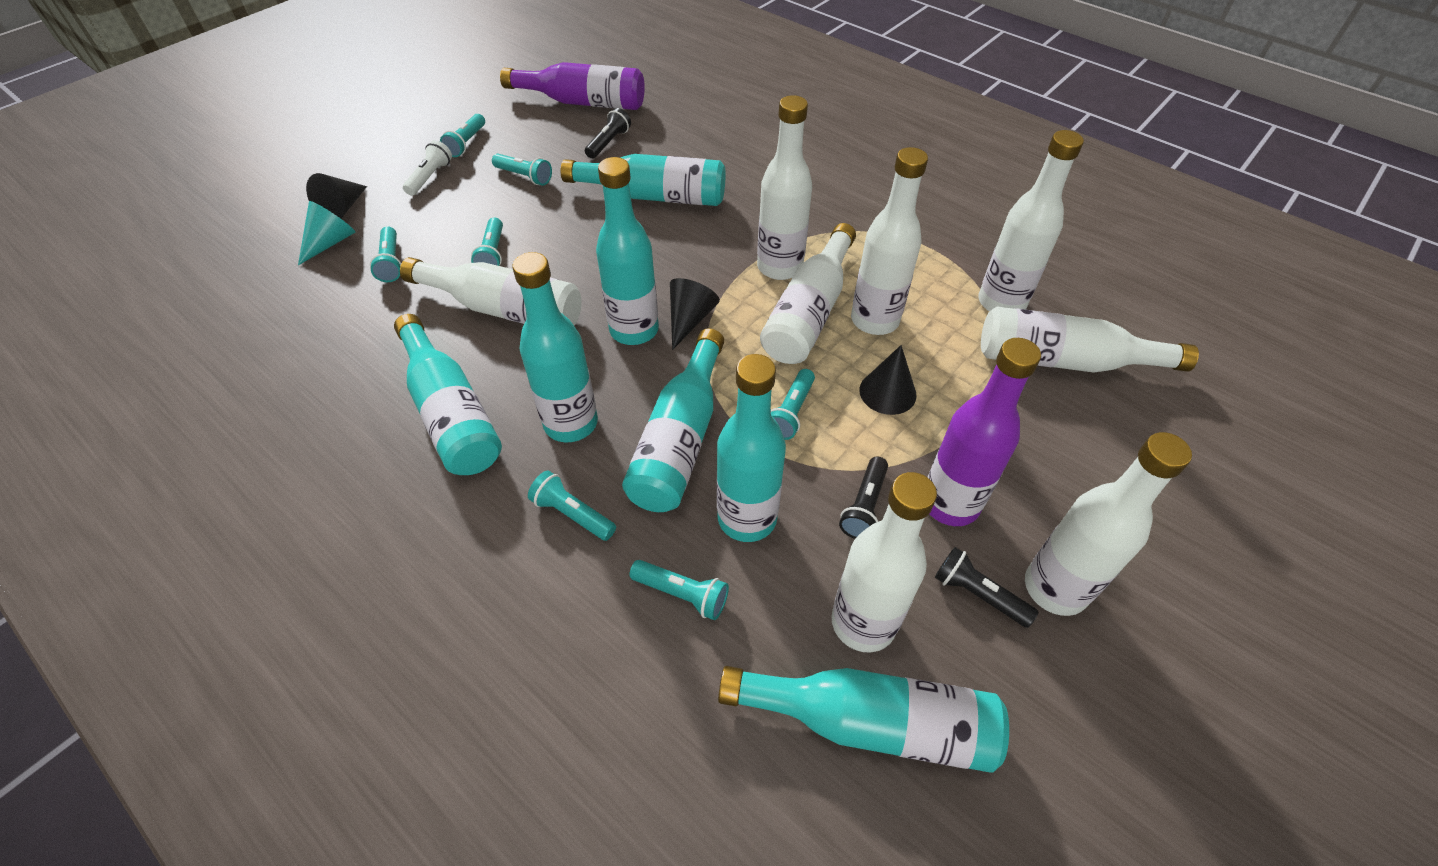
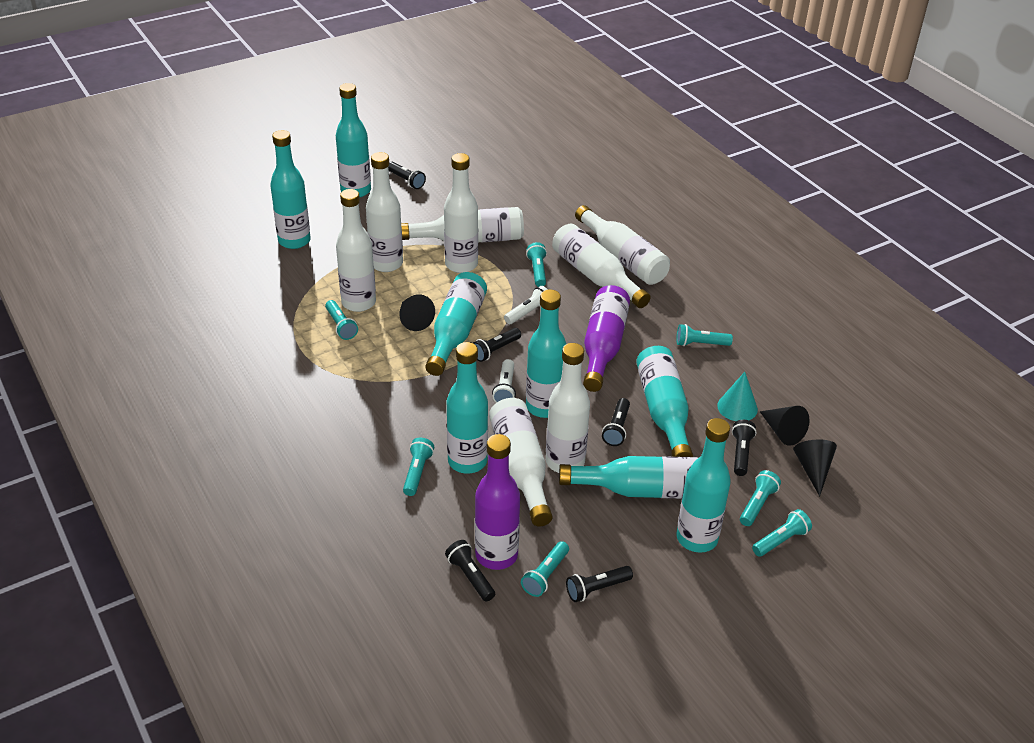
black flashlight: [585,108,631,159] [839,456,888,539] [935,547,1038,628] = 3 -> [388,162,426,189] [445,540,495,602] [473,328,521,362] [566,566,633,602] [602,398,630,446] [732,420,757,476] = 6
turquoise bottle: [394,314,502,475] [512,252,598,442] [561,154,726,206] [596,157,659,345] [622,328,724,512] [717,354,786,542] [718,666,1009,773] = 7 -> [270,130,311,249] [336,83,371,198] [425,272,487,376] [447,342,488,474] [526,289,566,418] [559,456,698,499] [636,346,693,457] [677,418,731,553] = 8
white flashlight: [403,140,452,196] = 1 -> [492,359,516,403] [504,286,548,324] = 2

